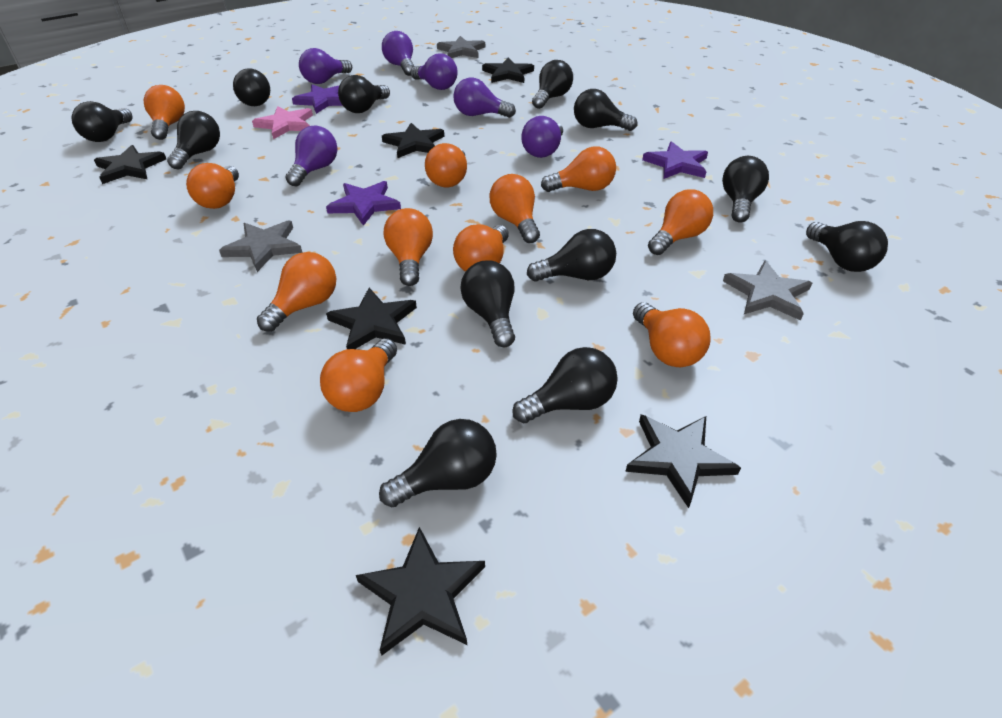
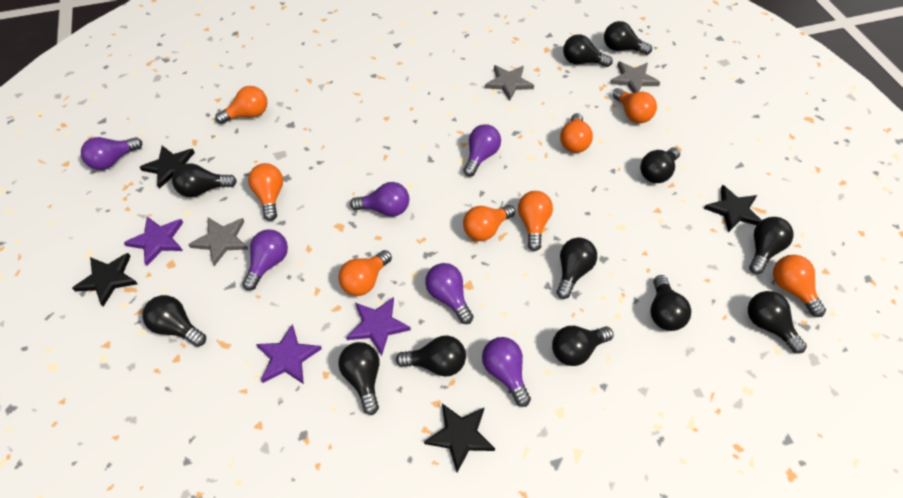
black star: [94,145,166,184] [326,288,417,349] [356,527,485,656] [382,123,444,158] [482,57,534,83] [625,414,741,508] = 6 -> [72,253,137,307] [140,146,195,189] [424,403,495,473] [704,185,762,233] = 4
orange light bulb: [144,85,185,140] [186,163,239,209] [257,252,336,332] [320,338,397,412] [384,208,433,286] [425,143,467,187] [453,224,509,272] [489,174,540,243] [541,146,616,192] [633,302,711,367] [648,189,713,255] = 11 -> [215,86,268,124] [248,163,283,221] [338,250,392,296] [463,205,515,241] [518,191,553,251] [560,113,593,153] [613,88,657,123] [773,255,826,317] = 8
pink star: [252,106,313,139] = 1 -> none = 0

